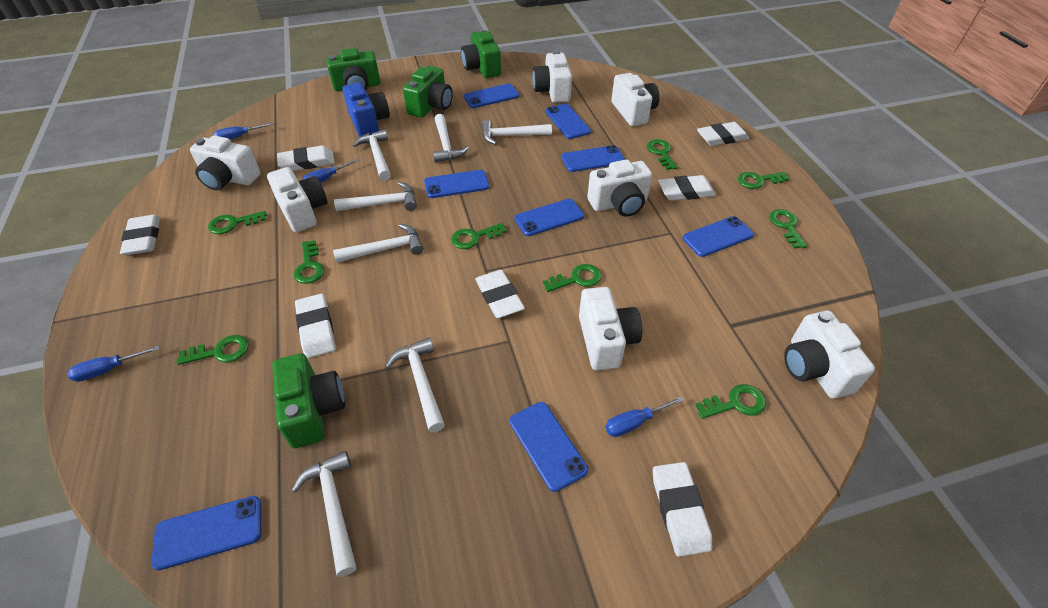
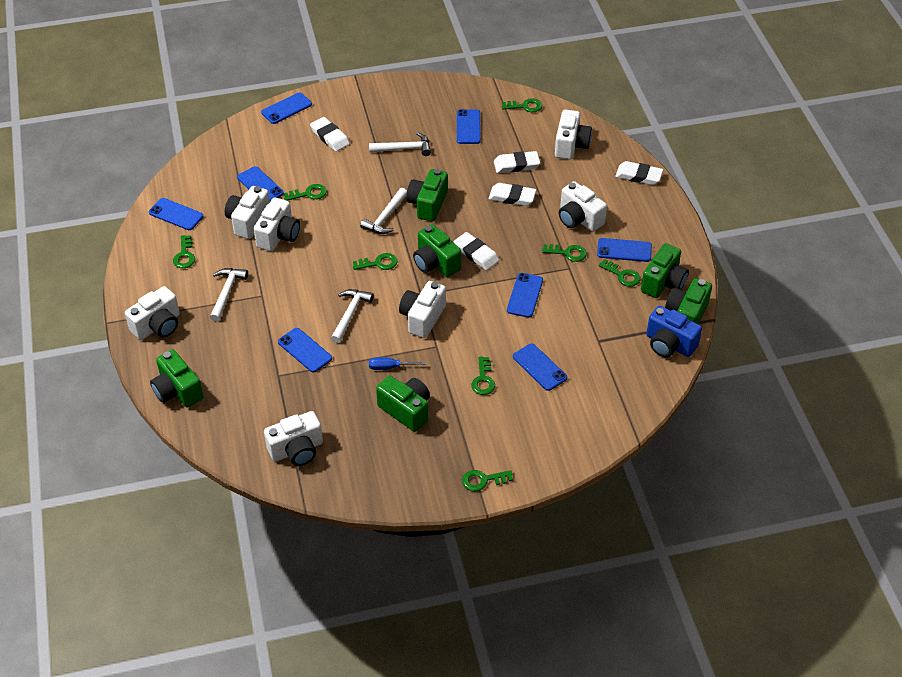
blue screwdriver: [67,345,159,382] [214,122,274,140] [302,158,360,183] [605,396,684,437] = 4 -> [369,357,425,370] = 1
green camera: [272,353,345,449] [326,48,380,91] [403,66,453,118] [461,29,501,78] = 4 -> [150,349,204,408] [376,376,430,432] [406,169,448,221] [413,224,462,277] [641,243,689,298] [665,278,712,325] = 6
green key: [177,335,249,365] [208,211,266,234] [294,240,324,284] [451,223,506,249] [543,264,602,292] [647,139,678,170] [695,384,766,419] [738,172,789,189] [769,209,807,248] = 9 -> [173,235,195,268] [284,184,327,201] [353,253,397,270] [462,470,513,491] [471,356,495,395] [502,98,542,112] [542,244,587,262] [599,259,640,287] = 8
white eraser: [120,215,160,255] [277,145,335,171] [295,294,336,358] [475,270,525,318] [653,462,712,557] [658,175,716,201] [697,122,749,146] = 7 -> [310,117,350,151] [453,232,499,270] [488,183,536,206] [494,151,540,173] [615,161,663,185] = 5
white hammer: [292,451,357,577] [333,224,424,263] [334,182,417,211] [352,129,391,181] [385,337,445,432] [433,114,469,163] [482,120,552,145] = 7 -> [210,268,248,322] [331,289,374,343] [360,188,407,234] [369,132,431,156] = 4

